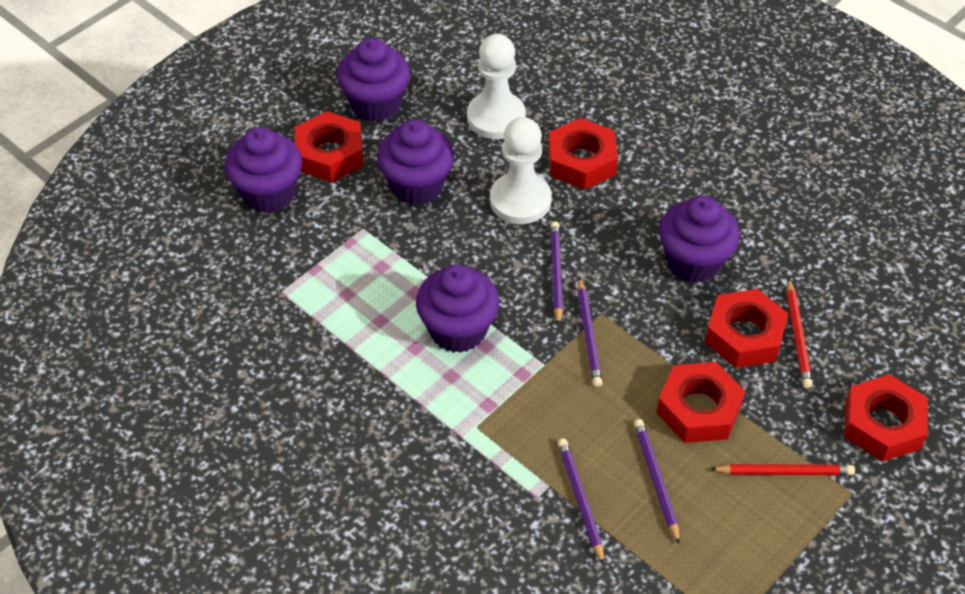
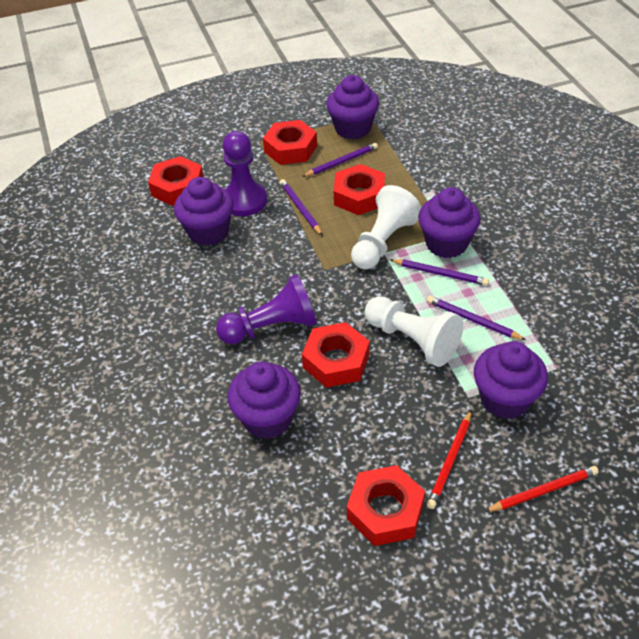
purple pawn: none = 0 -> [216,274,317,344] [222,131,267,216] = 2

